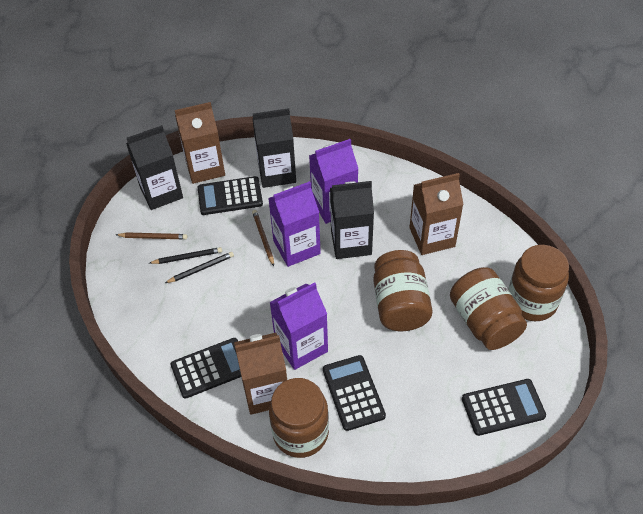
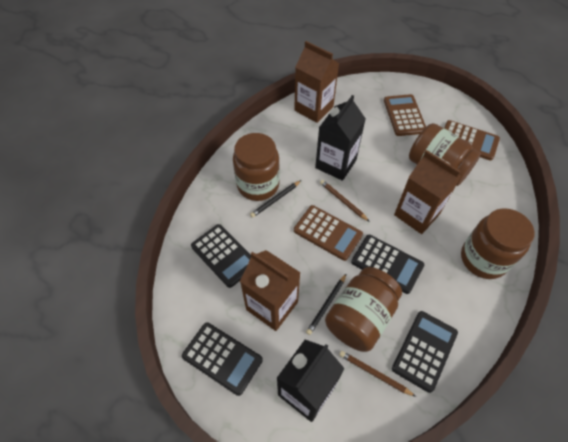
black carton: [126,125,183,210] [253,108,296,188] [330,181,374,259] = 3 -> [276,339,345,422] [315,95,366,181] = 2
brown calculator: none = 0 -> [294,205,363,261] [384,94,426,136] [444,120,500,161] = 3
purple carton: [268,181,321,267] [270,283,328,370] [309,139,358,224] = 3 -> none = 0

